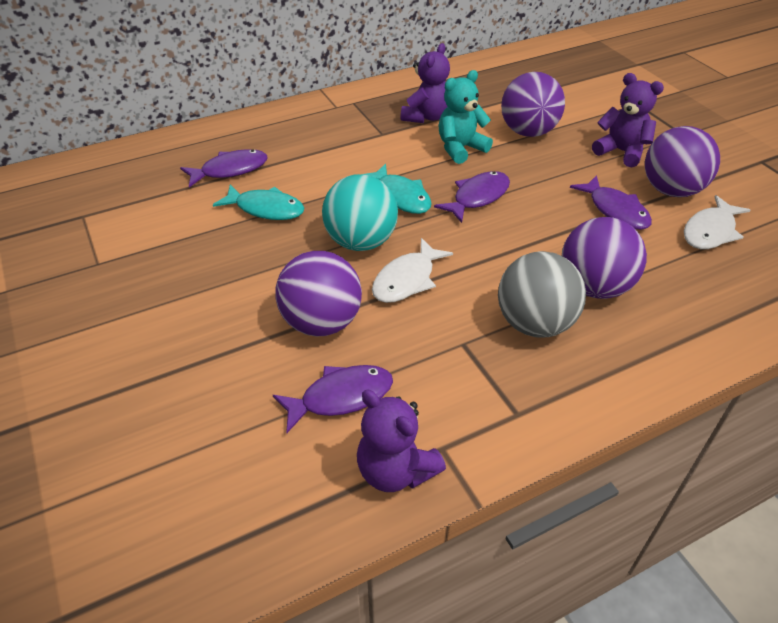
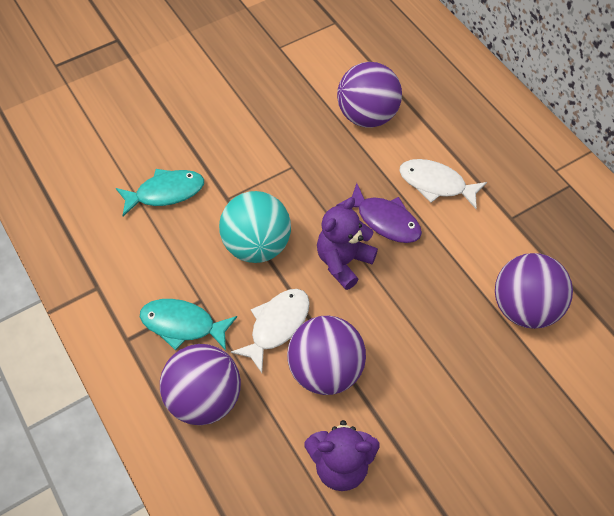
grey ball: [498,251,586,337] = 1 -> none = 0
purple fish: [180,149,268,188] [273,365,393,433] [434,171,510,223] [570,175,652,230] = 4 -> [336,183,422,243] = 1
purple teddy bear: [357,390,446,492] [401,43,450,123] [592,73,664,167] = 3 -> [304,420,380,491] [317,197,378,290] = 2
turquoise teddy bear: [438,70,493,164] = 1 -> none = 0

